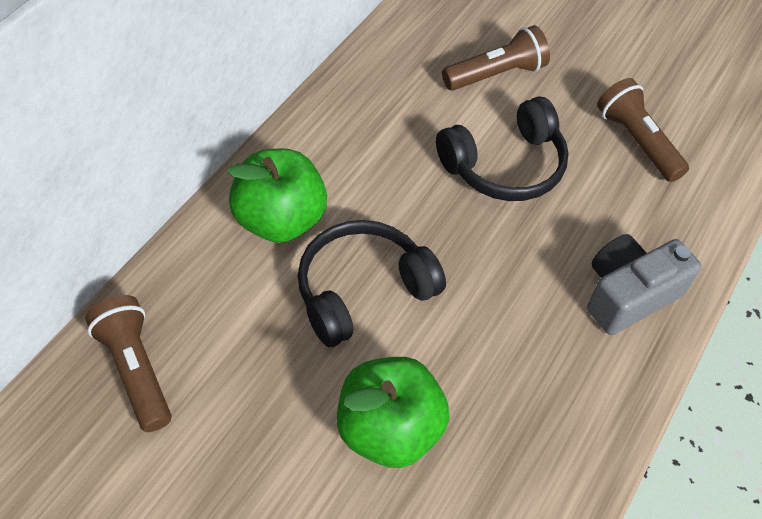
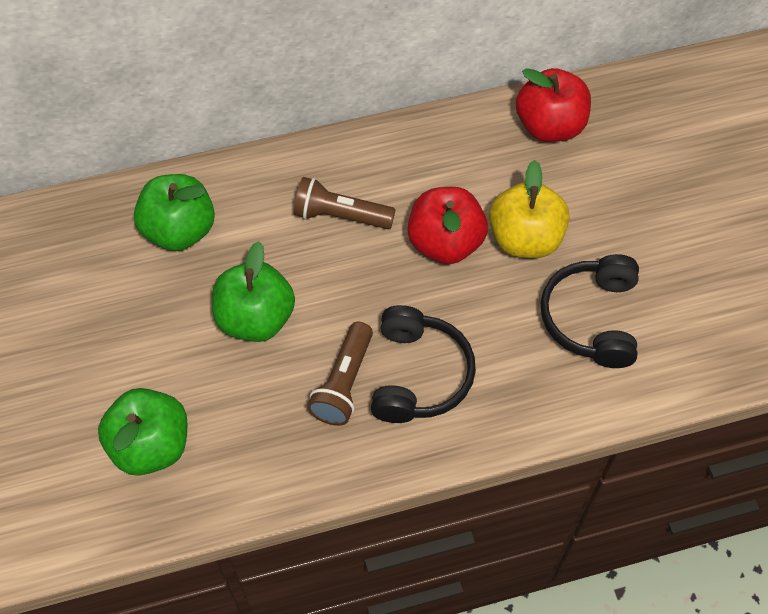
brown flashlight: [85,295,171,432] [442,25,550,91] [597,78,689,182] = 3 -> [294,177,396,229] [307,322,373,426] = 2
green apple: [227,148,327,243] [337,357,450,468] = 2 -> [98,388,188,476] [134,174,215,251] [212,241,295,342] = 3
grey camera: [587,234,702,335] = 1 -> none = 0
red apple: none = 0 -> [408,187,488,264] [516,68,591,142] = 2
yellow apple: none = 0 -> [489,160,570,258] = 1

